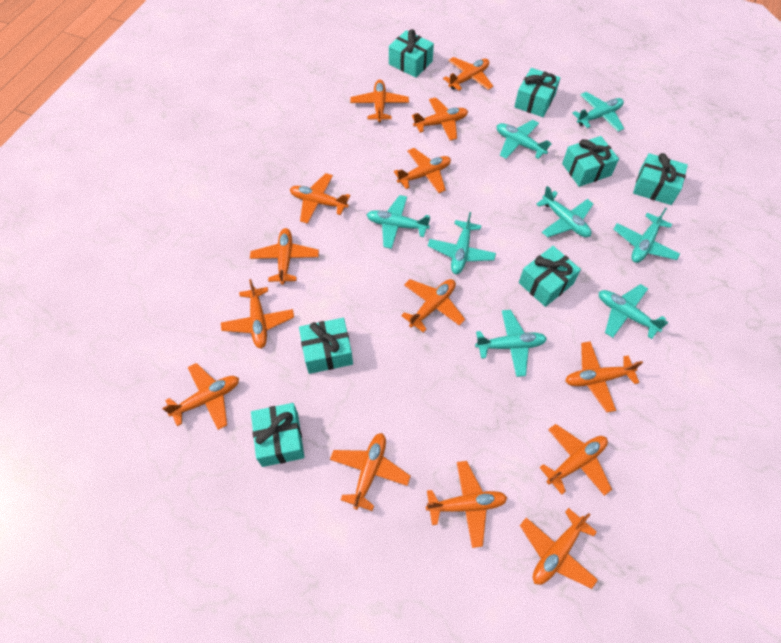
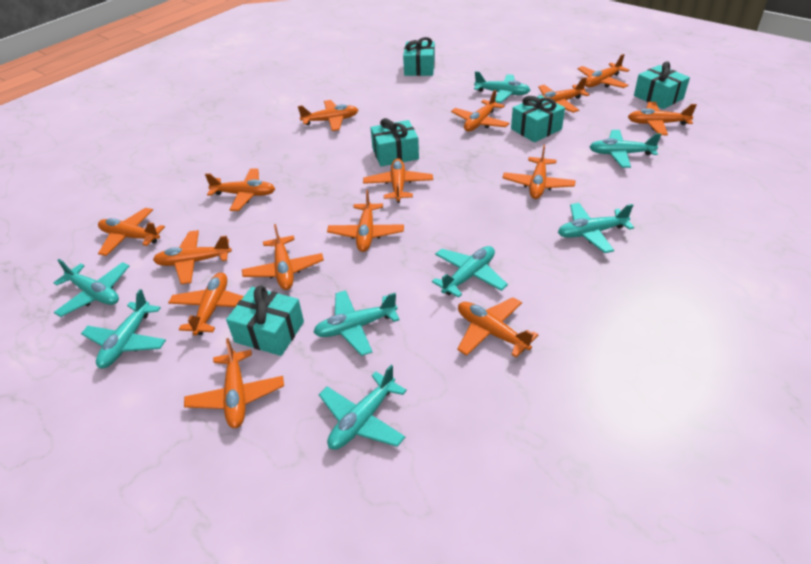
orange plane: [162,363,239,430] [221,279,294,348] [250,228,319,285] [290,173,350,224] [330,433,411,511] [350,80,409,123] [394,148,451,193] [401,279,465,333] [412,97,468,140] [426,461,507,548] [443,57,493,91] [520,508,598,589] [539,424,612,496] [565,341,643,412] = 14 -> [98,208,165,256] [153,230,232,284] [168,272,244,336] [184,338,284,428] [205,168,275,211] [242,224,324,290] [298,100,358,131] [327,190,404,252] [363,158,433,203] [451,90,509,132] [457,297,538,358] [503,145,576,199] [538,77,590,113] [577,54,629,88] [628,102,697,135] = 15
turquoise gift: [251,403,305,467] [299,318,353,374] [389,29,434,78] [514,68,560,117] [519,246,581,307] [562,136,619,187] [633,153,688,205] = 7 -> [226,286,304,356] [371,118,419,166] [403,37,435,76] [511,95,565,142] [634,62,690,109] = 5

